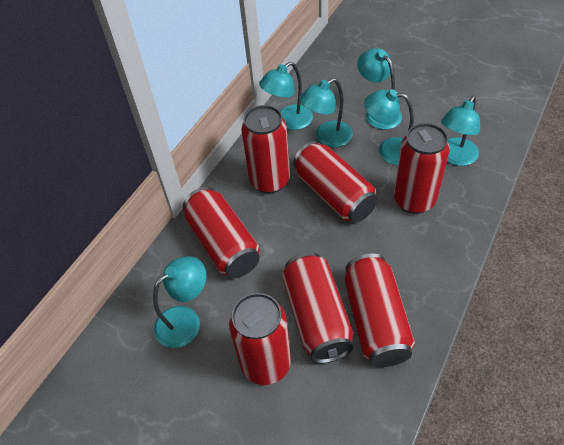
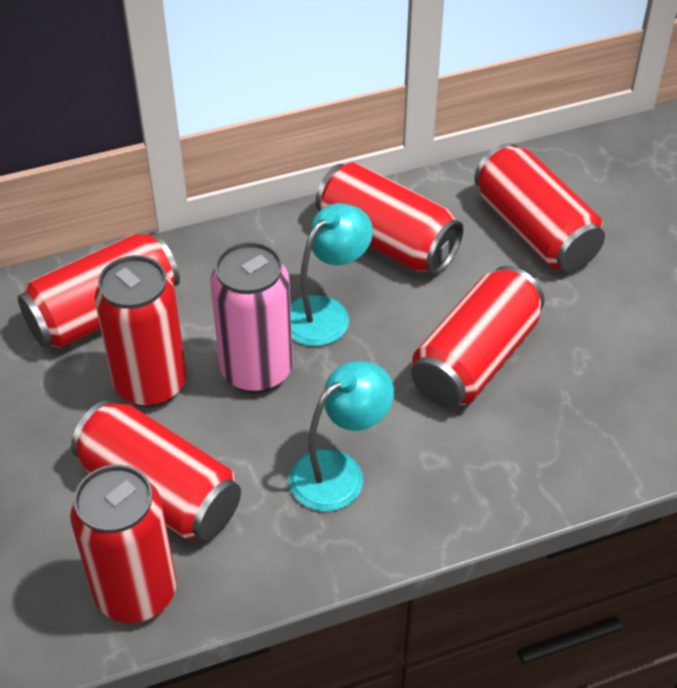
pink can: none = 0 -> [210,242,293,393] = 1
turquoise lamp: [153,256,207,348] [259,62,313,130] [299,78,353,147] [357,48,402,130] [364,89,414,165] [441,96,480,166] = 6 -> [289,361,394,511] [290,203,373,346] = 2

